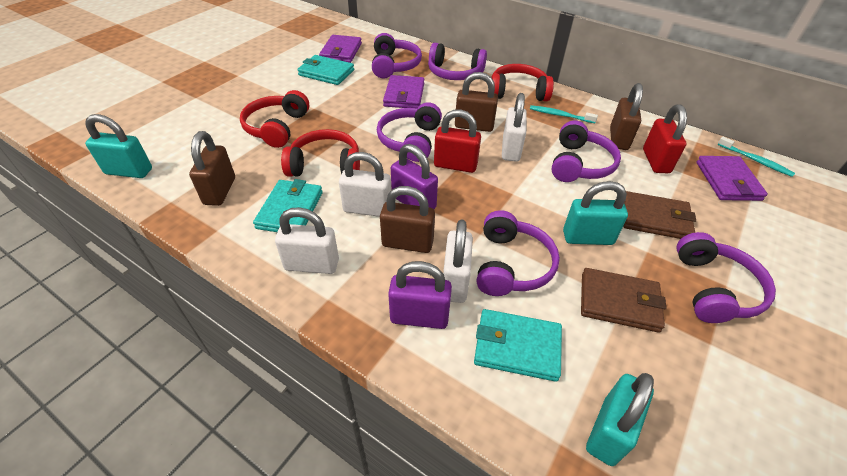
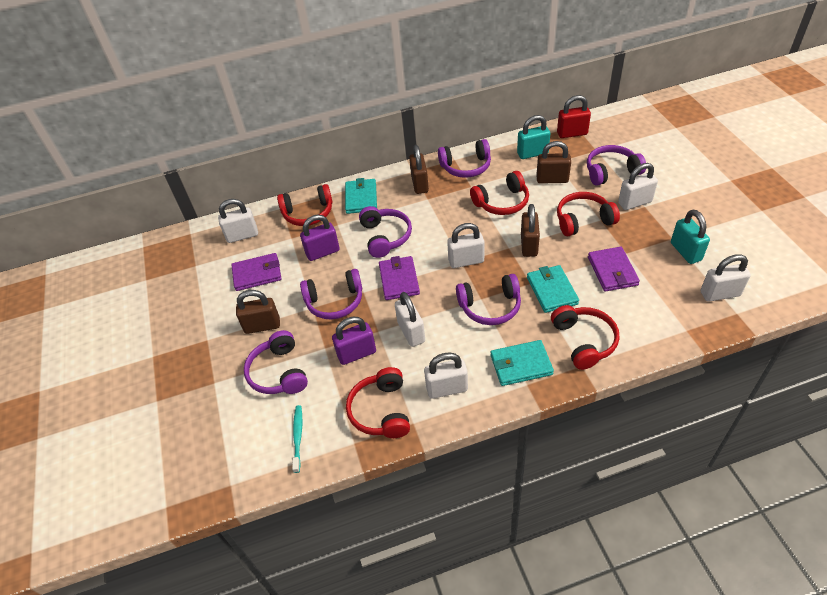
brown wallet: [581,268,666,333] [623,191,696,239] = 2 -> none = 0
red headphones: [240,90,309,148] [281,129,360,177] [491,64,554,101] = 3 -> [277,184,332,226] [346,367,410,438] [470,171,529,215] [551,305,619,370] [557,192,620,236] = 5
red padlock: [434,109,481,173] [643,104,687,173] = 2 -> [557,95,591,138] = 1
turquoise padlock: [85,114,152,178] [563,181,628,245] [586,373,654,466] = 3 -> [517,115,551,159] [671,210,710,264] = 2
turquoise toothbrush: [530,105,598,123] [717,136,795,177] = 2 -> [292,405,302,473] = 1
white padlock: [275,207,339,274] [339,152,391,217] [443,220,473,303] [502,93,527,162] = 4 -> [218,199,258,243] [395,292,425,347] [424,352,468,399] [447,223,484,268] [618,163,658,210] [701,254,751,302] = 6

